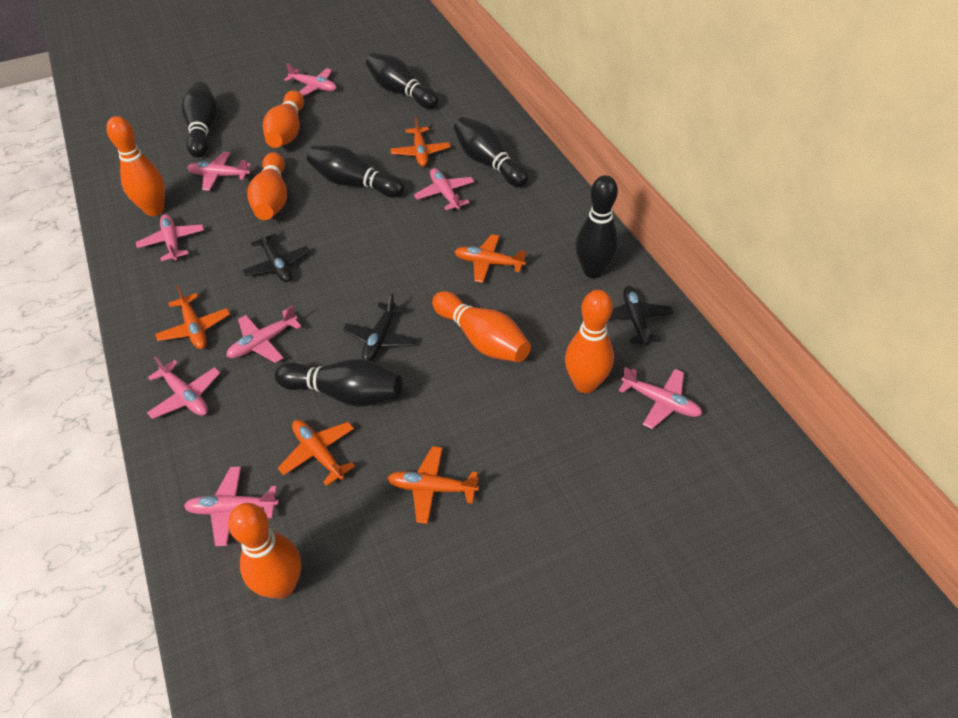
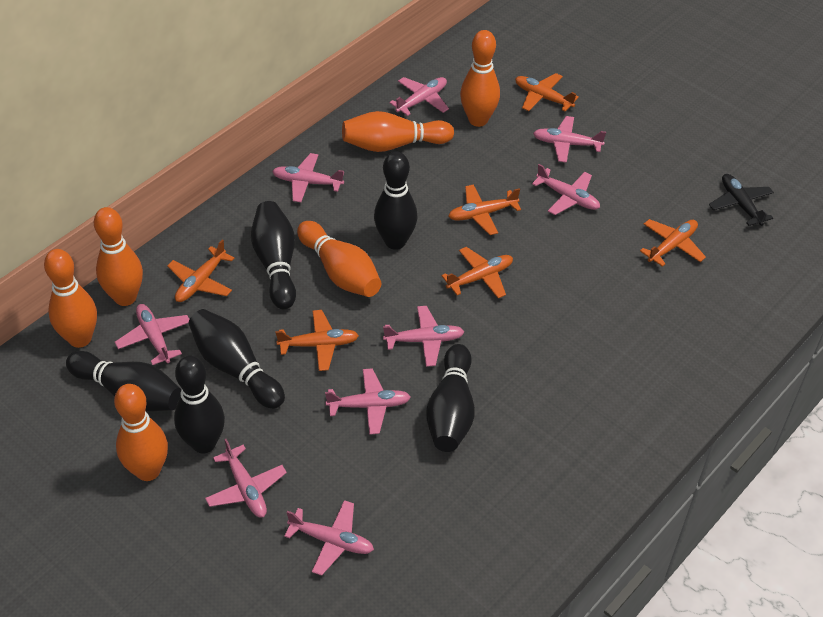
black plane: [242,226,310,282] [343,292,416,361] [609,286,673,345] = 3 -> [709,174,774,226] = 1
orange plane: [155,286,230,349] [278,420,355,486] [387,446,479,524] [390,116,450,167] [454,234,526,283] = 5 -> [167,239,235,302] [275,310,359,371] [442,247,513,298] [448,184,521,235] [515,73,579,111] [640,219,706,267] = 6
pink plane: [136,214,204,261] [147,356,220,419] [184,466,279,546] [187,152,251,191] [227,305,302,363] [284,63,337,96] [414,168,475,210] [619,367,702,429] = 8 -> [115,304,190,365] [205,439,287,518] [272,153,344,202] [284,500,374,576] [325,368,411,435] [383,306,464,367] [389,77,449,116] [532,164,600,215] [533,116,606,163] = 9

